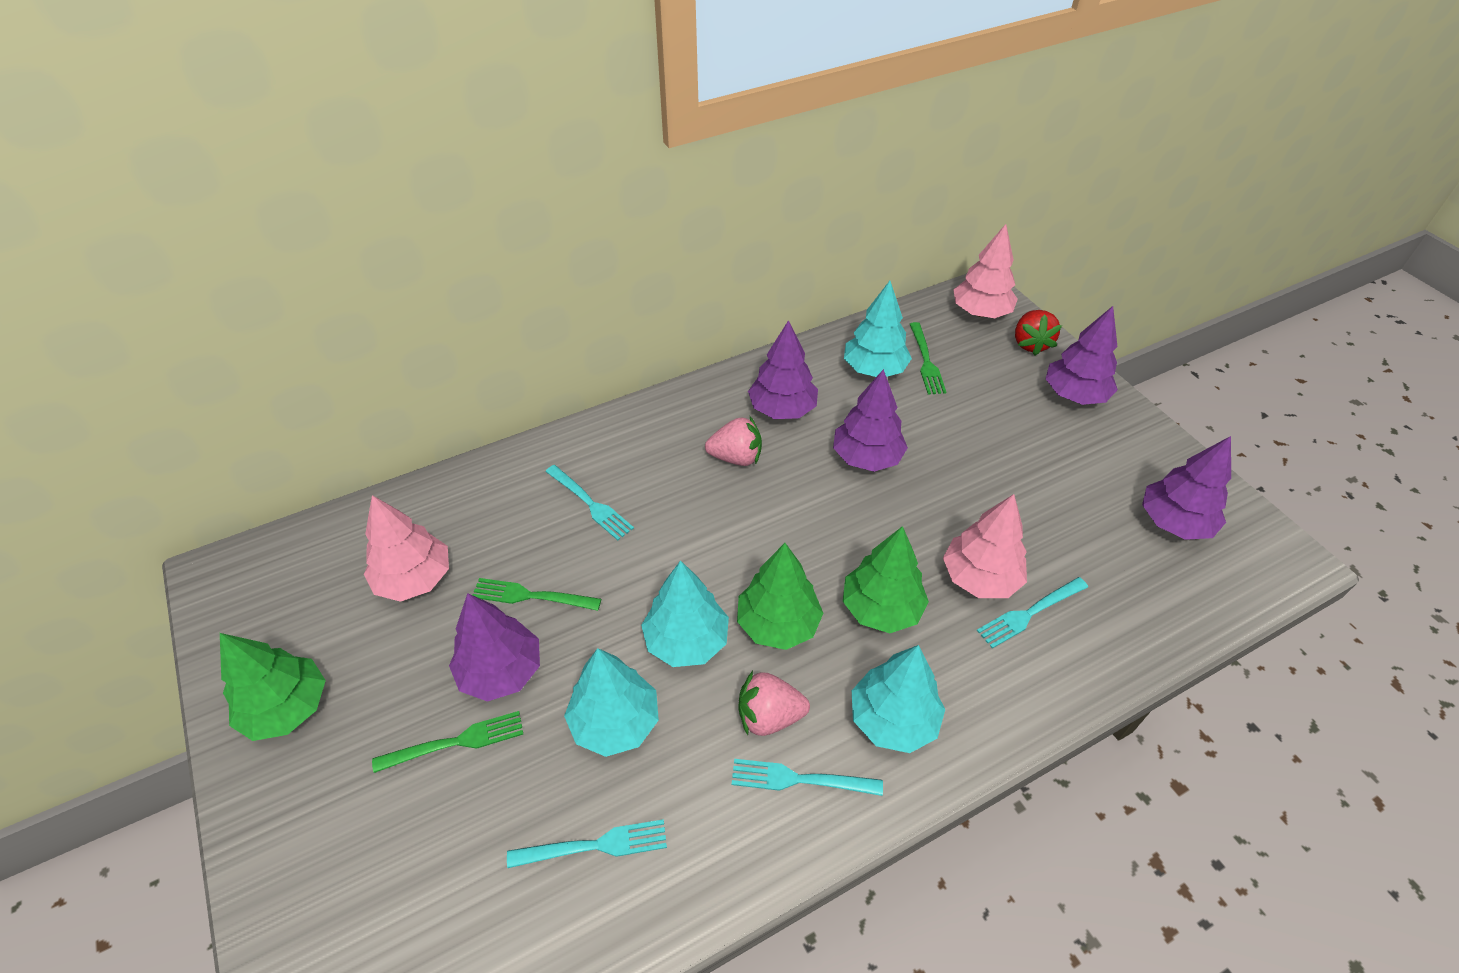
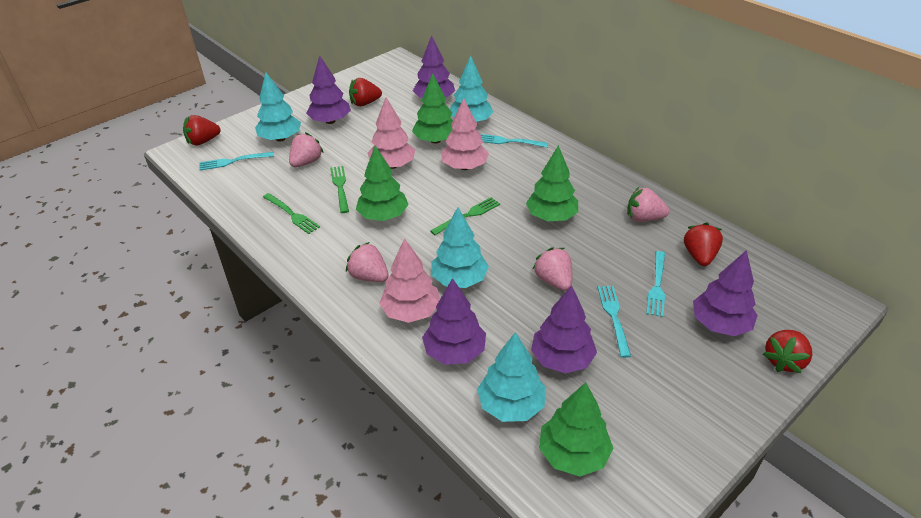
green tree: [220,633,326,741] [737,543,823,650] [843,526,929,633] = 3 -> [356,145,409,221] [412,73,453,143] [526,145,578,221] [539,382,613,477] = 4
pink strawberry: [705,417,762,466] [739,671,810,736] = 2 -> [289,132,324,167] [346,242,389,282] [533,248,572,291] [627,187,669,222] = 4
red strawberry: [1015,310,1062,355] = 1 -> [183,115,220,145] [349,78,382,106] [684,223,723,266] [763,330,812,373] = 4

